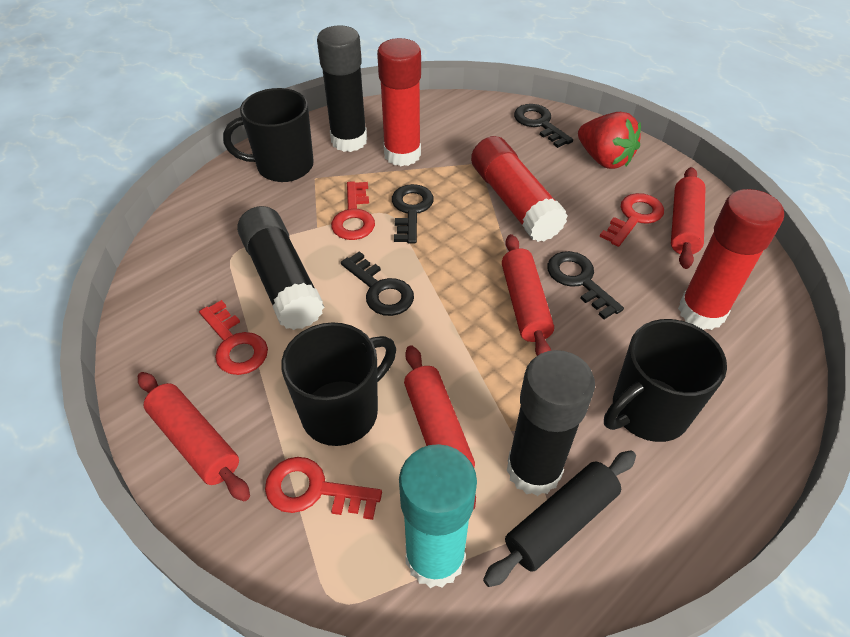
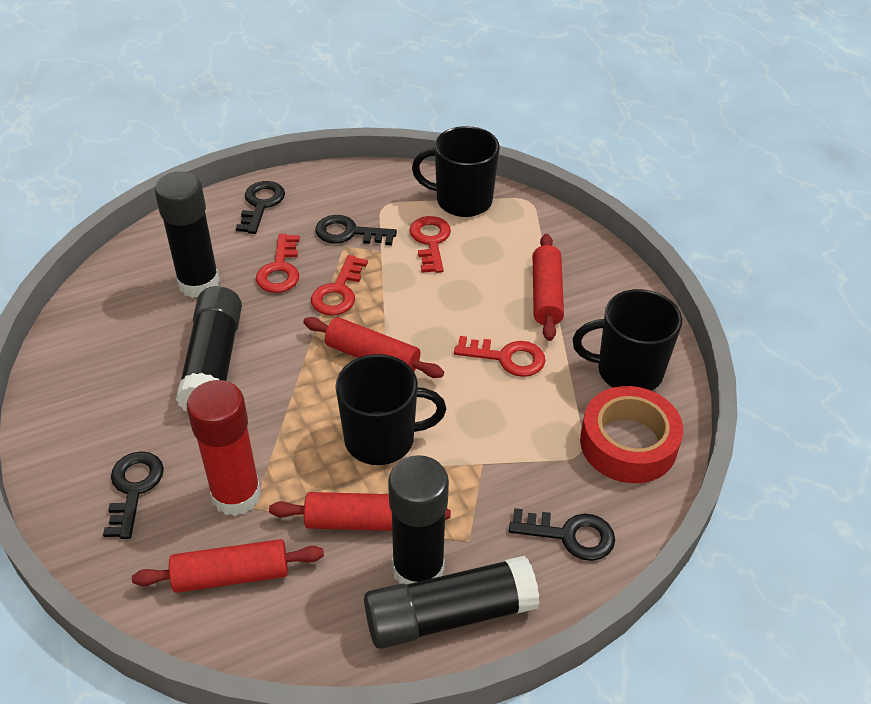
black glue stick: [237,206,324,330] [317,26,367,152] [507,350,595,496] = 3 -> [155,172,220,298] [176,286,242,411] [364,555,540,649] [388,455,449,584] = 4
black rolling pin: [483,450,636,587] = 1 -> none = 0
red glue stick: [377,38,421,166] [471,136,568,242] [678,189,784,330] = 3 -> [187,380,261,516] = 1
red strawberry: [578,112,641,169] = 1 -> none = 0
red tape: none = 0 -> [580,386,683,483] = 1
turquoise glue stick: [399,444,477,588] = 1 -> none = 0

